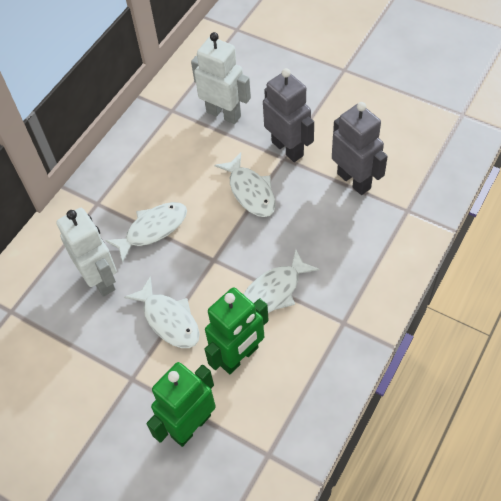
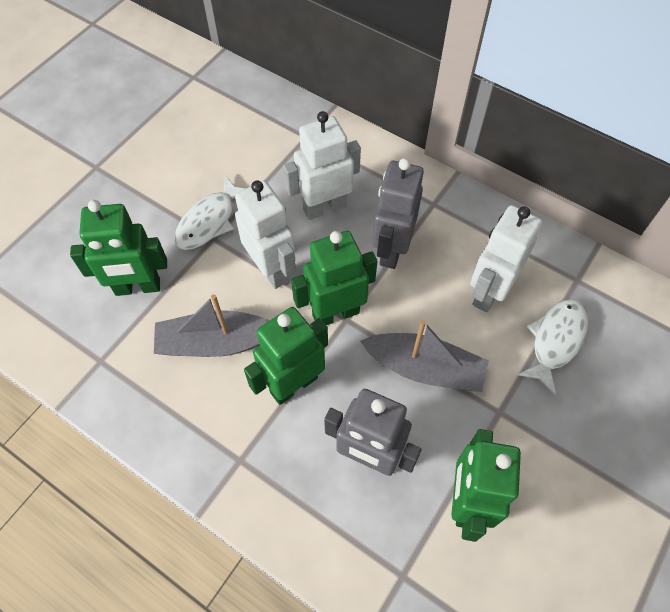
green robot: [147,362,216,447] [205,287,269,374] = 2 -> [70,200,167,296] [244,307,328,405] [291,231,377,325] [451,429,521,542] = 4
grey boat: none = 0 -> [154,294,270,357] [360,320,489,392] = 2
white fish: [105,202,187,263] [124,276,200,348] [214,152,276,217] [243,249,320,313] = 4 -> [174,175,246,250] [517,299,588,395] = 2
white robot: [56,208,117,297] [191,32,251,124] = 2 -> [235,180,296,289] [283,111,361,220] [470,205,542,312] = 3

